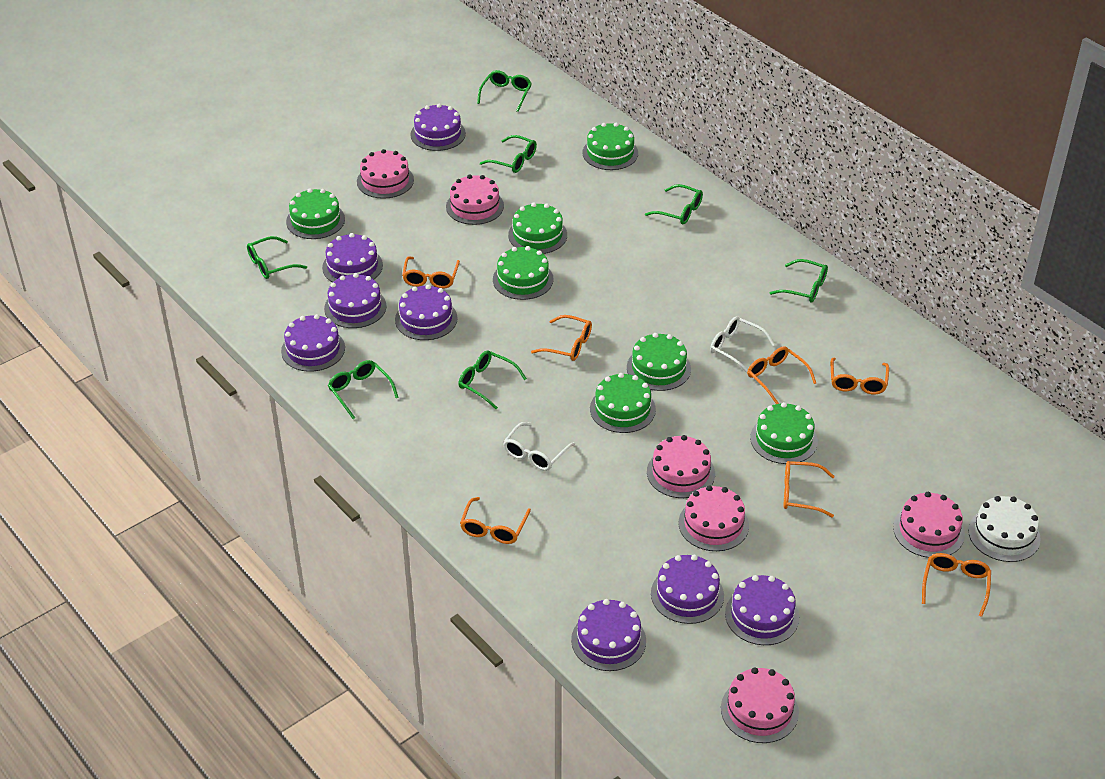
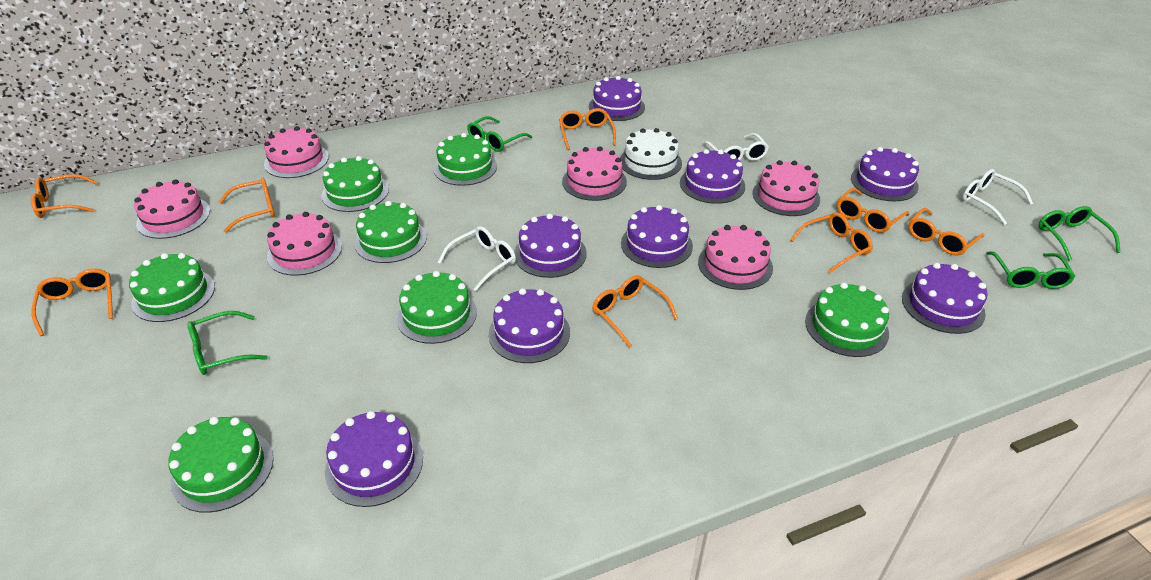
green glasses: [247,236,307,279] [328,360,399,419] [458,350,527,409] [477,70,532,112] [480,135,537,173] [645,184,703,225] [770,259,828,303] = 7 -> [187,311,268,375] [467,116,532,152] [986,251,1075,289] [1038,206,1121,261] = 4
orange glasses: [402,256,460,288] [460,497,531,544] [531,315,592,361] [747,346,816,404] [784,461,835,518] [831,358,889,394] [922,553,991,617] = 7 -> [31,174,98,218] [31,268,113,336] [219,178,275,233] [559,108,616,150] [592,275,678,348] [791,212,873,273] [837,188,909,233] [908,208,985,256] = 8
white glasses: [503,422,575,471] [710,316,775,372] = 2 -> [438,226,516,291] [702,133,769,161] [962,169,1033,225] = 3

